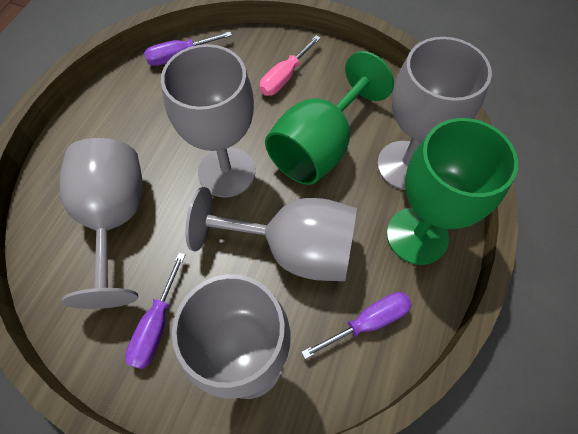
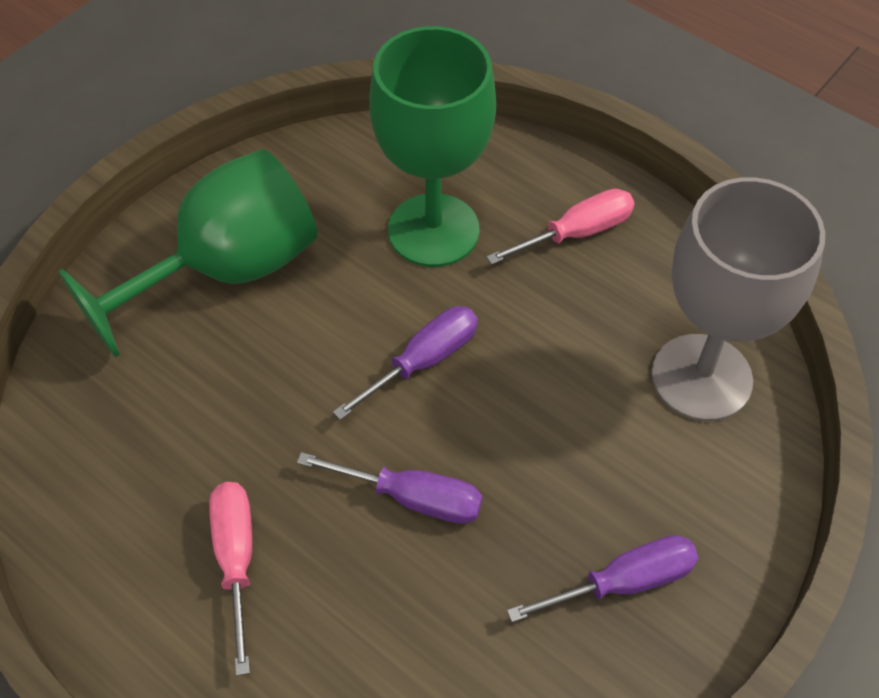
grey goblet: [59,138,143,309] [161,44,255,198] [172,274,291,399] [185,187,357,281] [377,37,492,190] = 5 -> [651,177,825,421] = 1
pink screwdriver: [259,35,321,96] = 1 -> [209,482,252,676] [486,188,635,265] = 2

